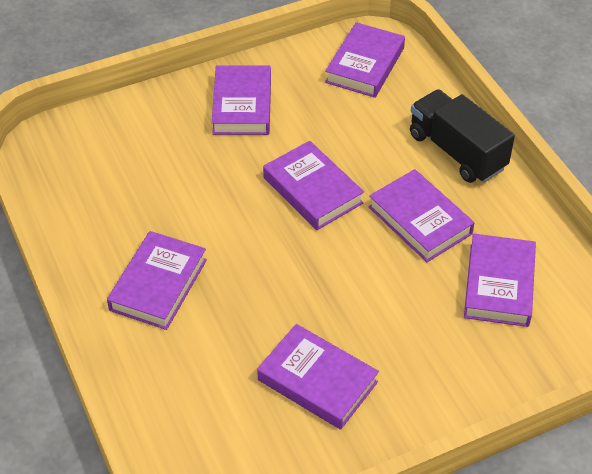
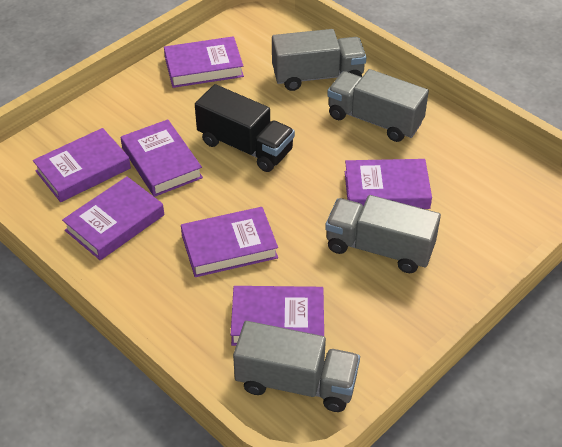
grey truck: none = 0 -> [233,321,360,412] [272,29,367,91] [325,195,441,273] [327,69,429,142] = 4

